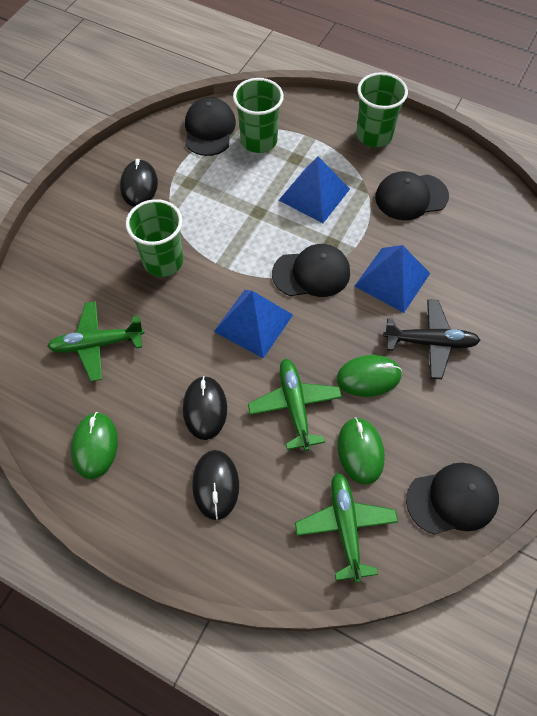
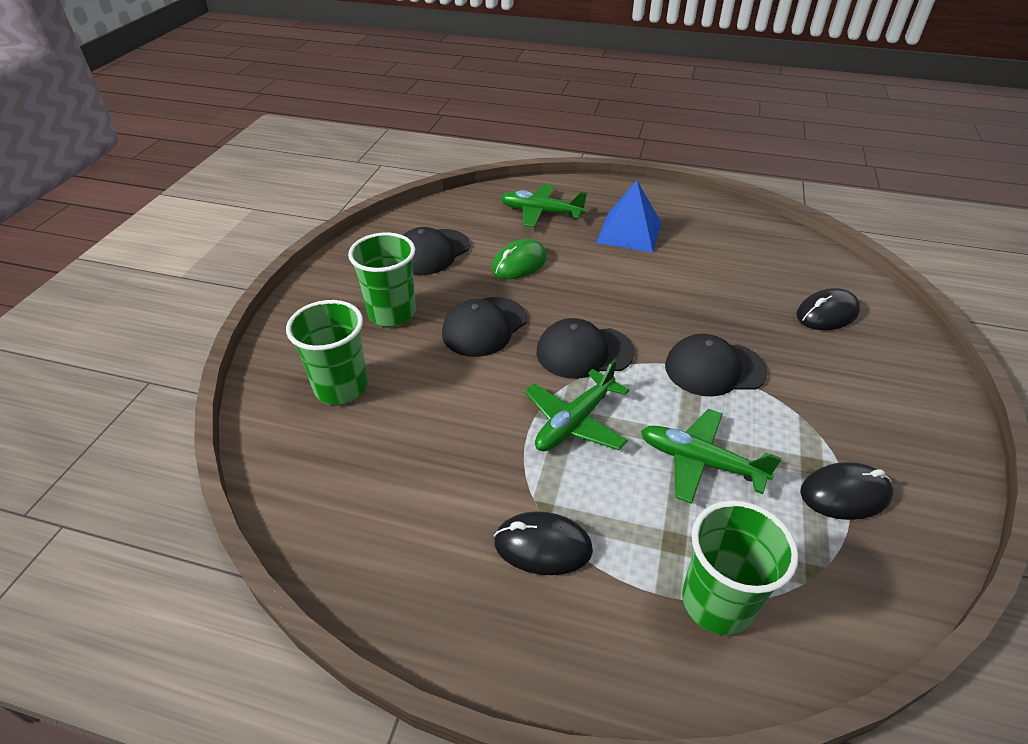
black plane: [383,299,481,379] = 1 -> none = 0
blue pyramid: [214,290,293,358] [279,157,350,223] [355,245,430,313] = 3 -> [596,180,661,253] = 1
green mouse: [71,412,118,479] [337,355,402,397] [337,417,385,485] = 3 -> [492,239,547,279] = 1

